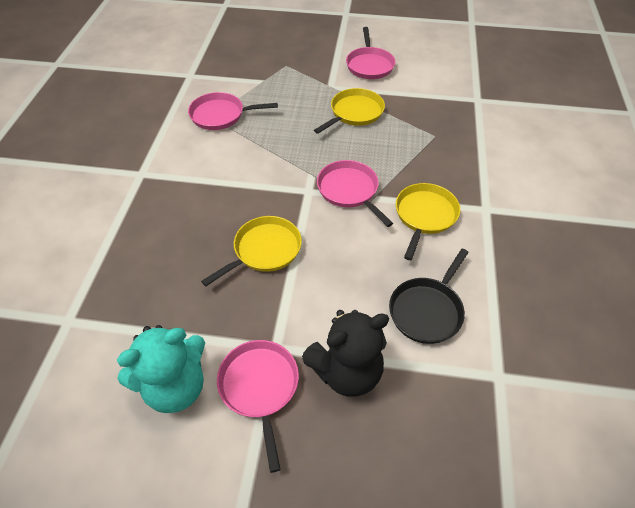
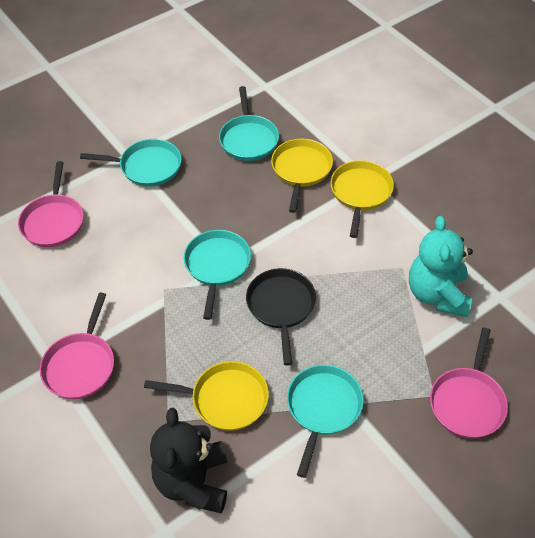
pink pan: [188,92,278,130] [217,340,299,473] [317,160,393,227] [346,27,396,79] = 4 -> [18,161,84,247] [40,293,114,399] [430,328,508,438] = 3
turquoise pan: none = 0 -> [80,139,182,187] [184,230,251,320] [219,86,279,161] [287,365,364,478] = 4

